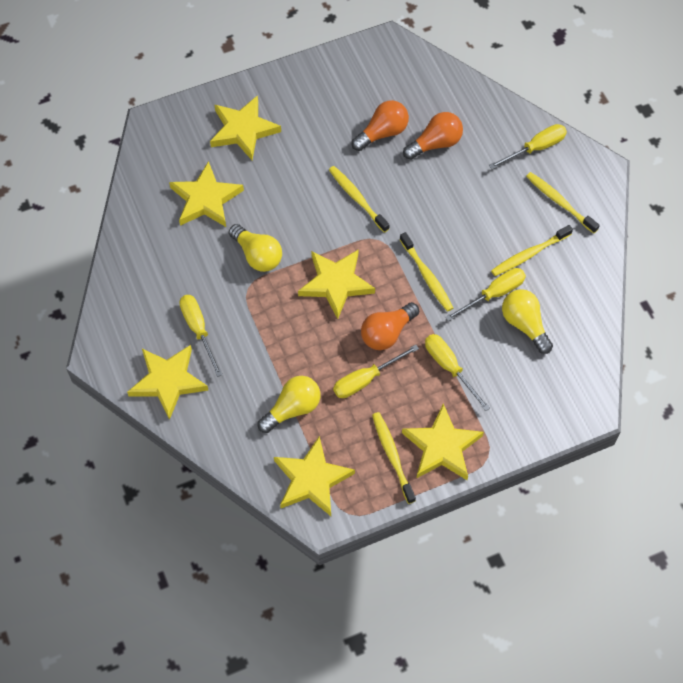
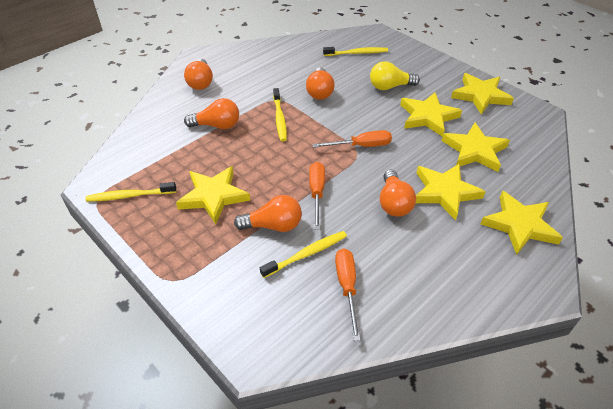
orange light bulb: [352,100,409,151] [361,302,419,350] [403,112,463,160] = 3 -> [184,59,213,90] [184,98,239,129] [234,195,302,232] [306,67,335,100] [380,170,416,217] = 5
orange screwdriver: none = 0 -> [309,162,325,230] [313,130,392,148] [335,248,361,341] = 3
yellow light bulb: [229,224,282,272] [258,376,320,433] [502,289,553,354] = 3 -> [370,61,420,90] = 1
yellow screwdriver: [179,295,223,377] [333,345,419,398] [425,334,490,411] [445,268,526,321] [489,124,567,169] = 5 -> none = 0
yellow toothbrush: [329,166,390,233] [372,412,416,504] [400,232,453,312] [491,225,573,276] [526,172,600,234] = 5 -> [85,182,176,202] [260,231,347,278] [273,88,287,142] [323,47,388,56] = 4

